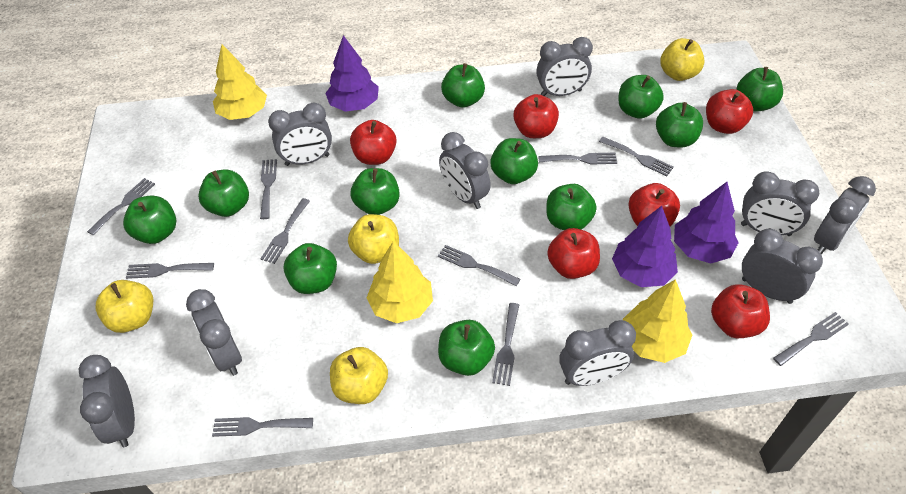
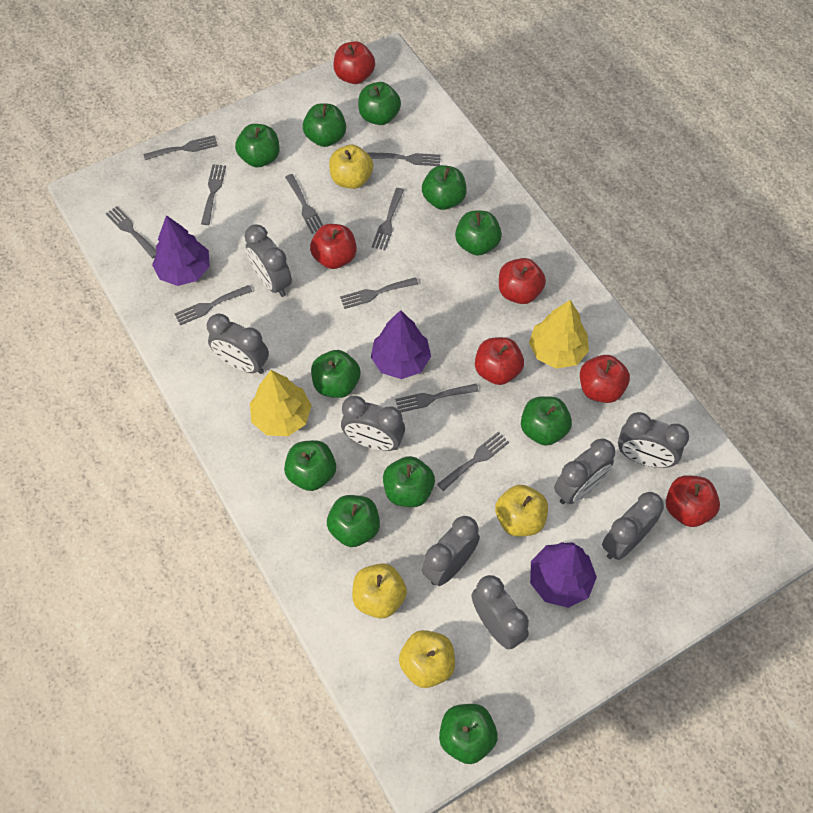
grey clock: [79,355,135,447] [186,289,242,376] [268,103,332,166] [439,132,491,209] [536,37,593,96] [559,320,636,386] [741,171,819,236] [742,229,823,304] [814,176,876,254] = 9 -> [207,314,269,374] [244,225,292,297] [341,396,405,451] [422,516,480,586] [471,575,529,649] [554,438,615,504] [602,492,664,560] [618,412,689,468] = 8
yellow tree: [213,44,267,120] [367,241,433,323] [623,279,692,363] = 3 -> [250,370,312,436] [529,300,589,369] = 2

